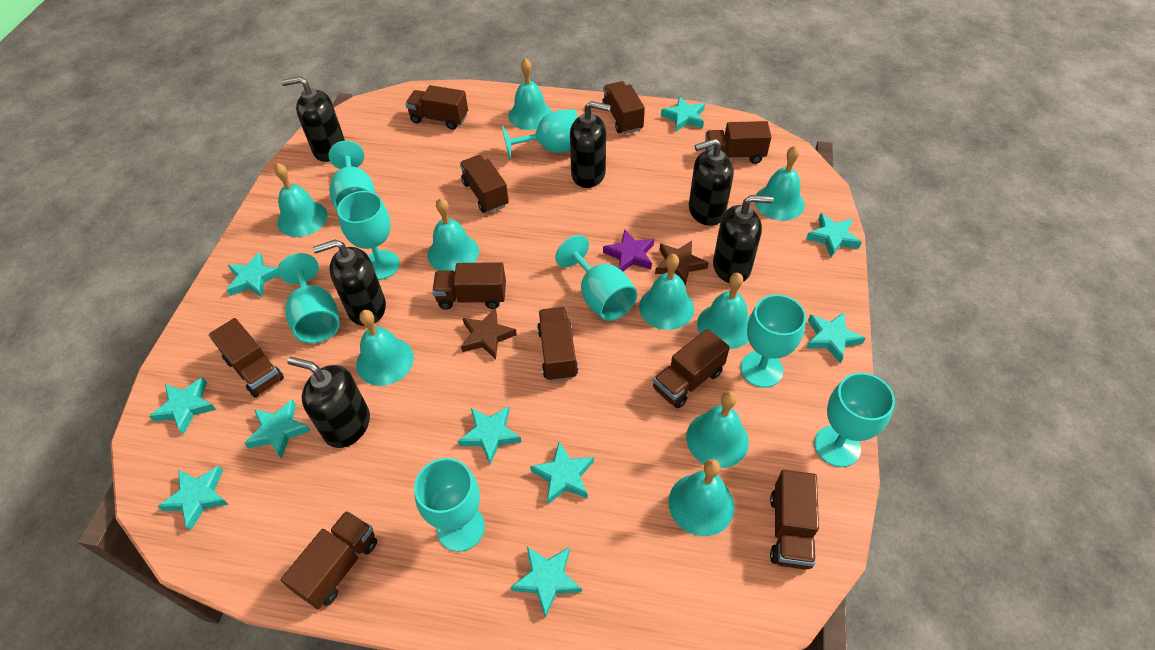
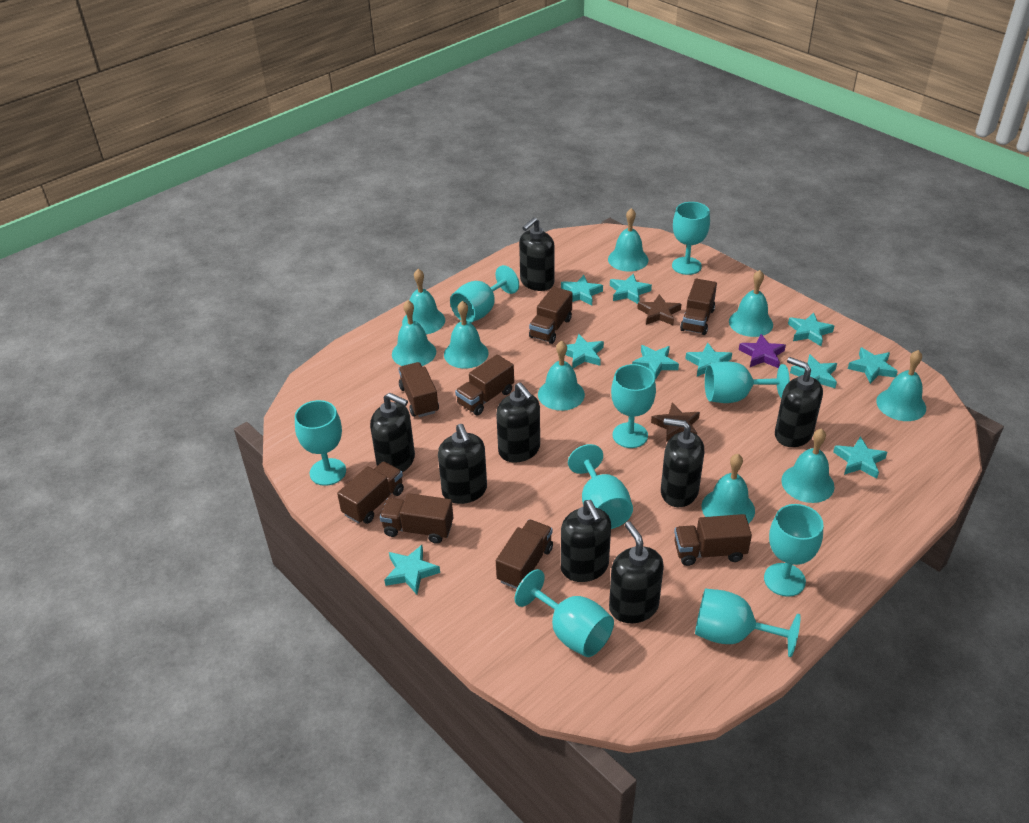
black soap dispenser: [281,76,345,162] [287,357,370,448] [313,240,386,326] [570,101,611,188] [689,138,734,226] [713,195,773,283] = 6 -> [370,393,415,472] [438,424,487,504] [496,382,540,463] [519,217,555,291] [561,500,611,582] [609,521,664,623] [661,418,704,507] [775,357,823,447] = 8
brown truck: [209,318,284,397] [280,511,377,609] [405,85,468,130] [432,262,506,310] [460,155,509,213] [537,307,578,381] [602,81,645,134] [653,329,730,408] [705,121,772,164] [770,470,819,570] = 10 -> [337,461,404,524] [380,493,453,544] [398,362,439,417] [455,354,514,415] [496,519,553,589] [529,287,572,344] [674,514,752,566] [680,279,717,335] = 8
turquoise goblet: [278,253,340,343] [328,141,375,211] [337,191,400,280] [414,458,485,552] [502,109,578,160] [555,235,637,321] [740,294,806,388] [814,373,895,467] = 8 -> [295,400,346,486] [450,265,519,323] [515,569,614,657] [568,444,633,529] [611,364,656,448] [672,202,710,275] [695,588,800,657] [705,361,790,403] [764,504,823,597] = 9

